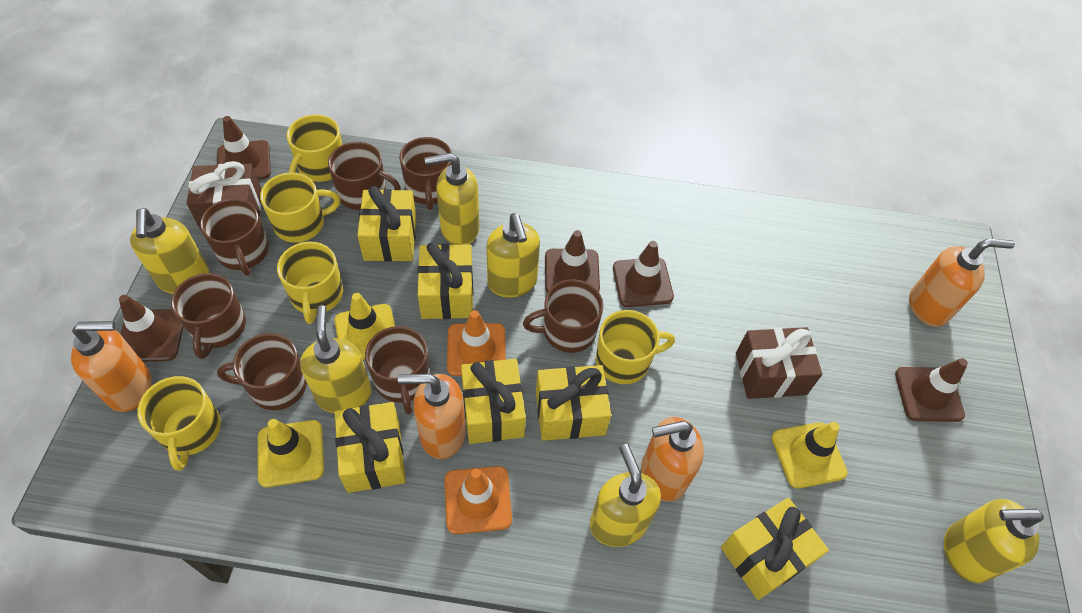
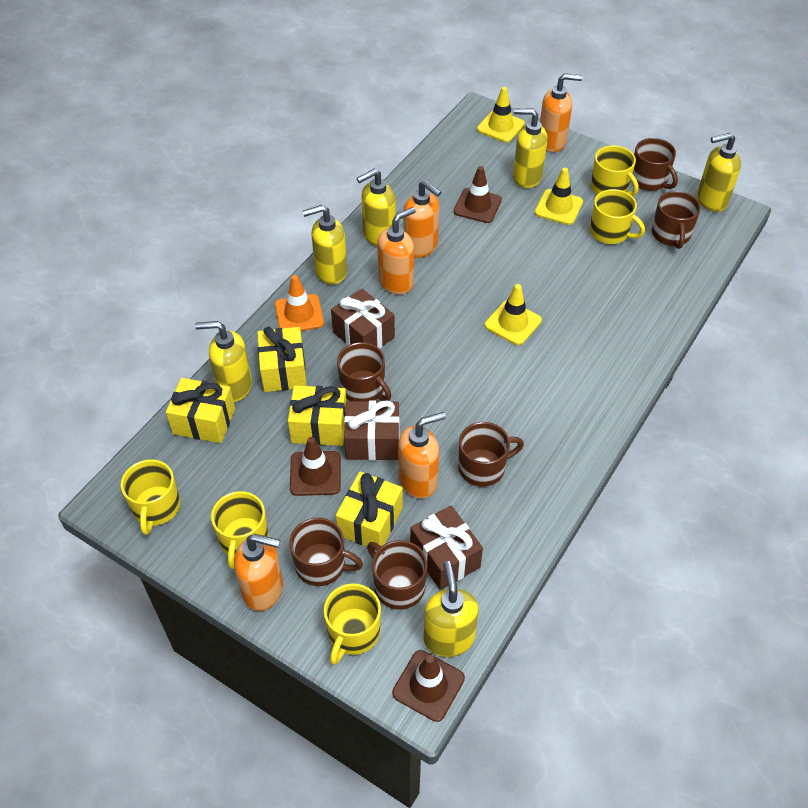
brown gift: [187,161,262,230] [736,327,822,399] = 2 -> [331,289,395,349] [344,401,400,460] [410,505,483,590] = 3
brown mug: [171,273,246,359] [200,199,269,276] [217,333,307,410] [328,142,401,210] [365,326,430,414] [399,137,452,210] [523,279,604,353] = 7 -> [289,518,363,586] [337,342,391,401] [367,540,427,610] [458,422,524,486] [633,138,678,191] [652,191,701,249] = 6
brown traffic cone: [119,295,183,362] [217,116,271,180] [545,230,600,293] [613,241,674,307] [895,358,968,422] = 5 -> [290,437,341,496] [392,650,465,722] [454,166,502,223] = 3
orange soap dispenser: [71,321,152,412] [398,374,466,459] [641,417,704,501] [909,238,1015,327] = 4 -> [234,534,283,611] [377,207,416,294] [398,412,446,498] [403,180,441,258] [540,73,582,152] = 5
orange traffic cone: [444,466,512,534] [447,310,506,376] = 2 -> [275,275,324,331] = 1
yellow gift: [335,402,406,493] [357,186,416,262] [418,242,473,319] [461,359,526,444] [536,365,611,441] [721,498,829,600] = 6 -> [166,378,235,443] [257,327,307,392] [288,385,347,446] [336,471,403,550] = 4

